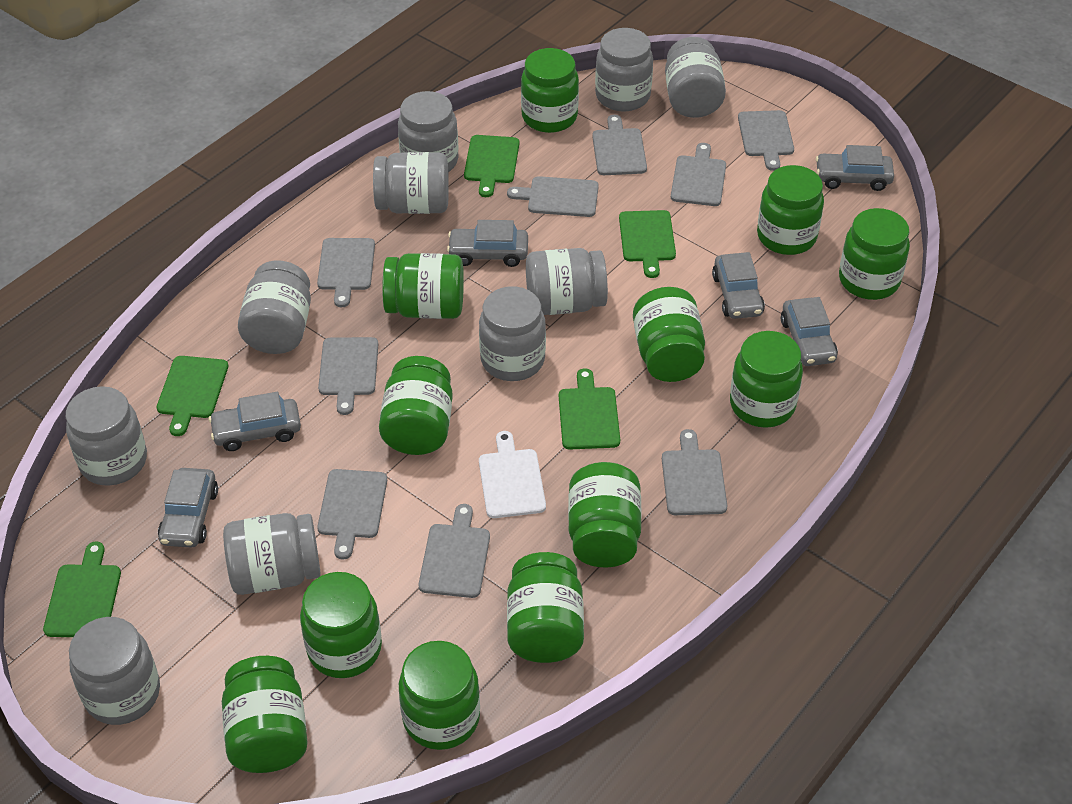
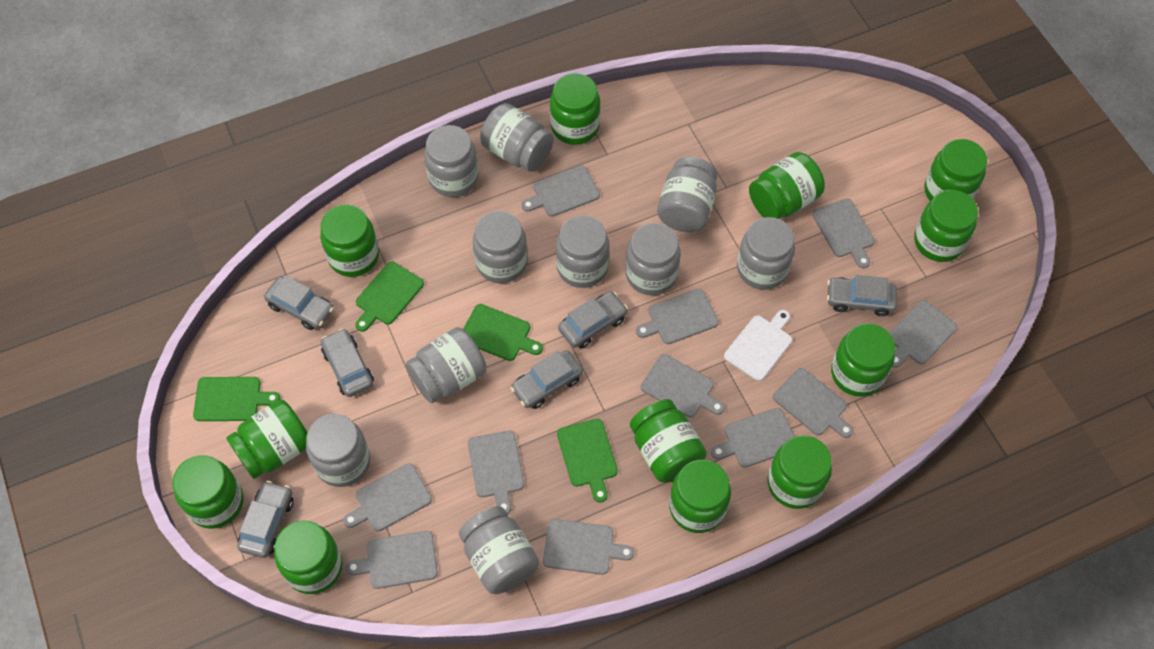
green cutting board: [43,541,121,637] [157,356,228,436] [464,135,519,197] [559,368,620,449] [619,210,676,278] = 5 -> [193,377,280,421] [355,262,424,332] [463,304,543,361] [557,419,618,503] = 4
grey cutting board: [317,238,375,307] [317,469,387,560] [318,337,378,415] [419,504,490,598] [507,176,599,217] [592,115,647,175] [662,429,727,515] [671,143,726,206] [738,110,794,171] = 9 -> [343,463,432,531] [346,531,438,589] [468,431,524,514] [521,165,600,217] [543,519,634,575] [636,289,719,344] [641,354,725,417] [711,408,795,468] [773,368,853,438] [812,199,875,269] [890,300,957,368] = 11

